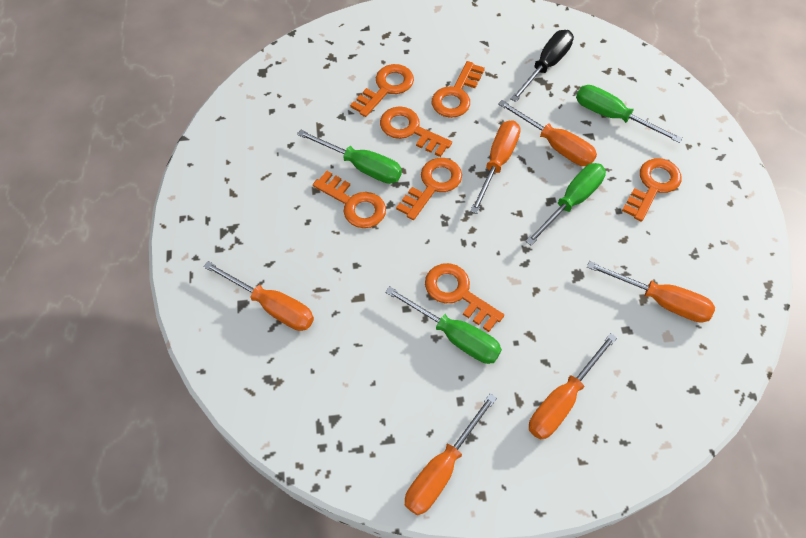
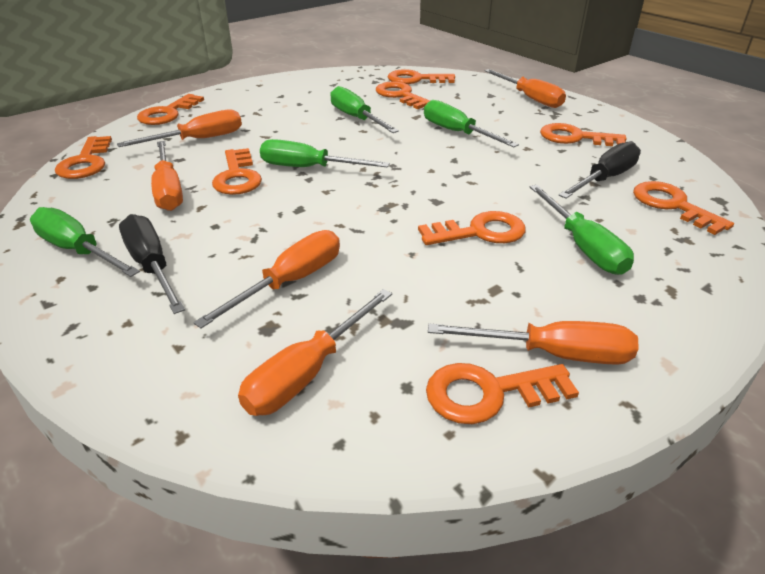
black screwdriver: [510,30,574,102] = 1 -> [119,214,185,314] [559,141,641,199] = 2
green screwdriver: [297,130,402,184] [385,286,502,364] [525,163,606,246] [576,85,683,143] = 4 -> [30,207,140,277] [260,139,390,167] [330,86,399,133] [424,100,519,147] [529,185,634,275] = 5
orange key: [313,171,386,228] [350,64,414,117] [380,106,452,157] [396,158,462,220] [425,263,504,332] [432,61,485,118] [622,158,681,222] = 7 -> [55,136,112,179] [137,94,204,125] [212,148,262,195] [376,81,430,109] [388,69,455,84] [418,211,526,245] [426,363,579,424] [540,123,626,146] [633,181,734,235] = 9

